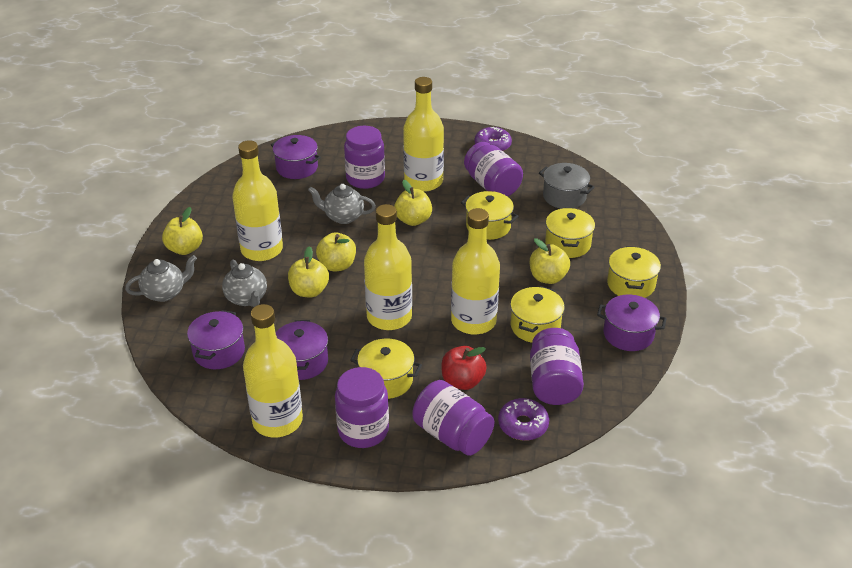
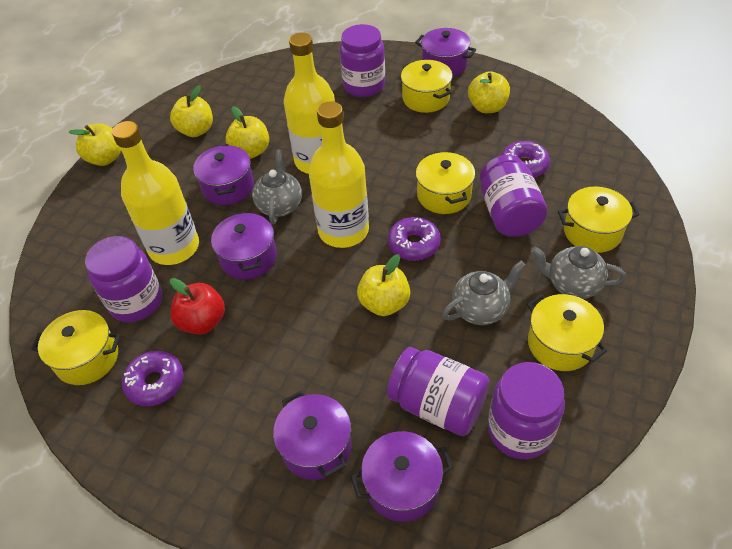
grey pot: [539,163,595,209] = 1 -> none = 0
purple donut: [475,127,512,151] [498,398,549,441] = 2 -> [122,351,183,407] [388,217,441,261] [501,141,550,178] = 3
purple pot: [187,310,245,369] [271,135,321,179] [276,320,328,380] [597,295,667,351] = 4 -> [193,144,254,205] [211,211,277,280] [273,391,352,480] [351,431,453,522] [415,28,476,77] = 5
yellow bottle: [232,140,283,261] [243,304,303,438] [364,204,412,330] [403,77,444,192] [451,208,500,335] = 5 -> [112,121,199,265] [284,33,335,174] [309,101,369,248] = 3

